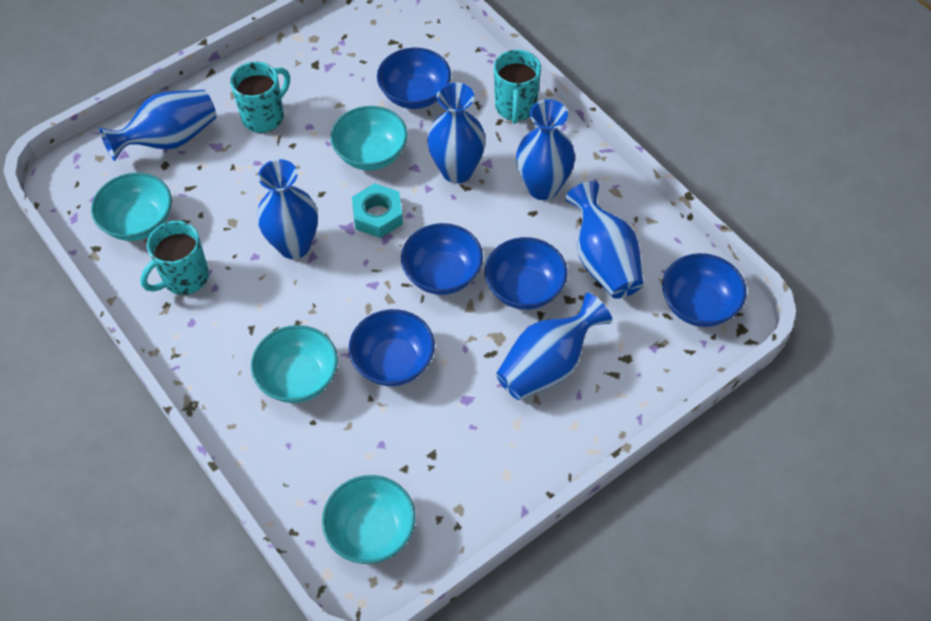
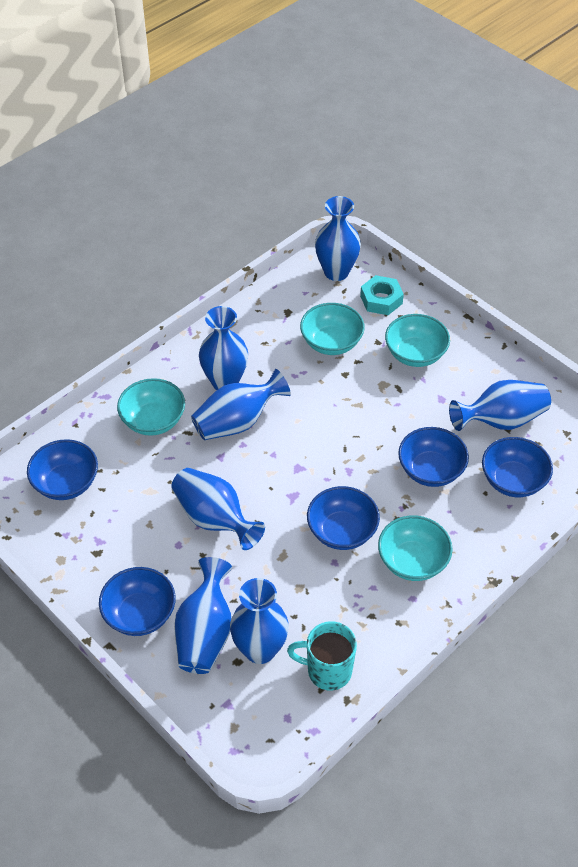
blue vase: [99,90,217,161] [257,159,318,259] [427,82,486,183] [496,293,612,400] [516,99,575,200] [565,181,643,299] = 6 -> [171,468,265,550] [174,557,232,674] [191,369,291,440] [199,306,248,390] [230,578,289,664] [315,196,361,281] [449,380,551,431] = 7
turquoise mug: [140,221,209,295] [230,62,290,133] [494,50,541,124] = 3 -> [287,621,357,691] = 1

